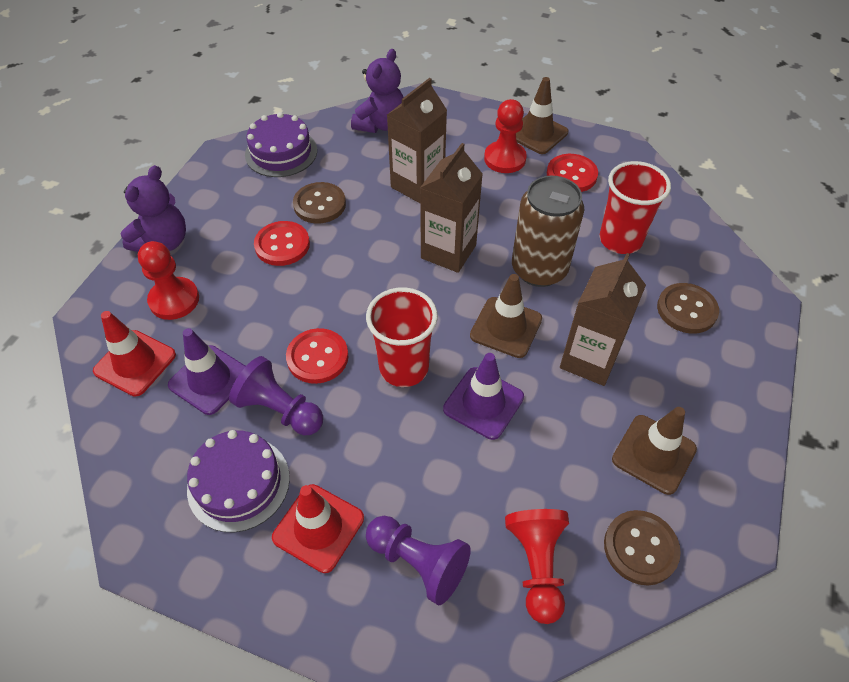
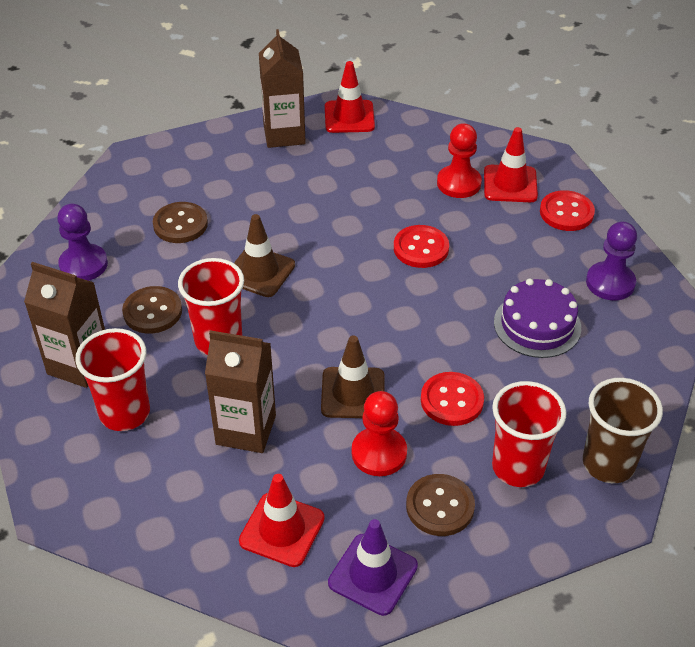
brown can: [512,176,584,287] = 1 -> none = 0
brown cup: none = 0 -> [583,378,663,483] = 1
brown traffic cone: [470,274,542,358] [516,77,568,154] [612,407,697,495] = 3 -> [234,214,295,297] [321,335,384,418] = 2
purple cake: [187,430,290,532] [245,112,317,177] = 2 -> [494,279,581,358] = 1
purple teddy bear: [121,165,186,252] [351,49,404,133] = 2 -> none = 0
purple traffic cone: [168,328,246,415] [443,353,524,440] = 2 -> [328,519,418,616] = 1
red cup: [366,287,438,387] [600,161,671,254] = 2 -> [75,328,150,431] [178,258,244,355] [492,381,566,487] = 3
red pawn: [138,241,199,320] [484,99,527,173] [505,509,569,624] = 3 -> [352,391,407,476] [437,123,482,198] = 2
red traffic cone: [93,311,176,397] [272,484,364,573] = 2 -> [239,474,325,567] [325,61,375,133] [484,127,538,202] = 3

